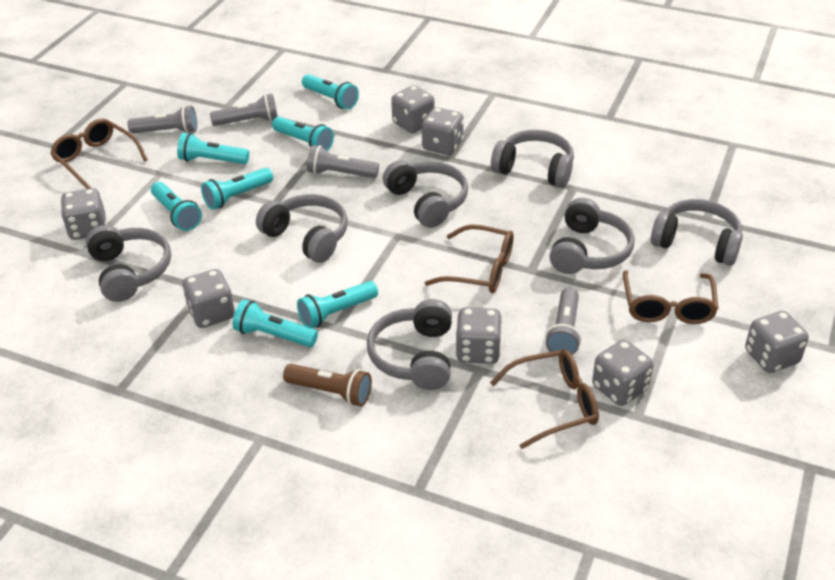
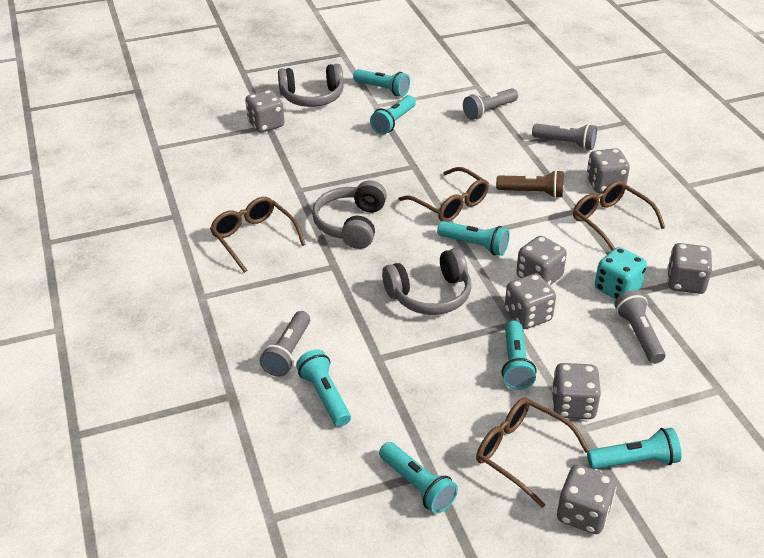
grey headphones: [86,225,171,302] [256,194,348,263] [367,299,452,390] [383,160,468,228] [491,130,574,187] [549,198,635,274] [651,199,743,266] = 7 -> [278,64,344,107] [312,180,387,249] [382,248,471,315] = 3
turquoise dice: none = 0 -> [595,247,647,299] = 1

